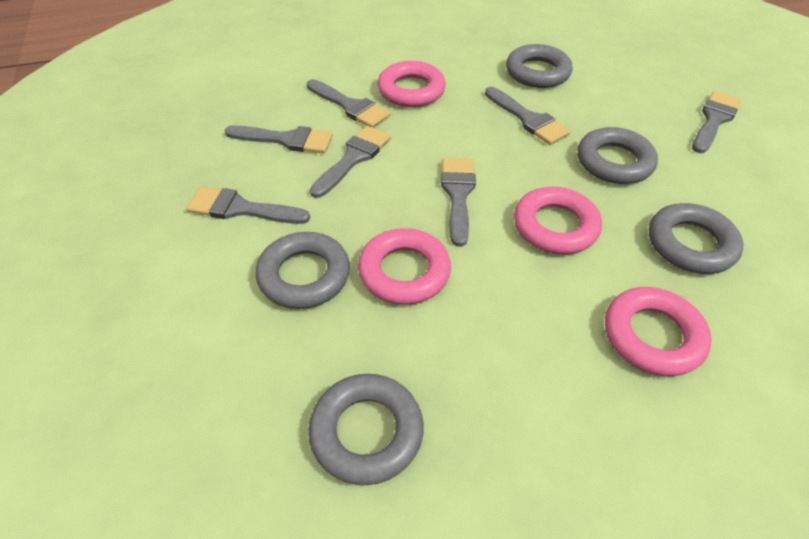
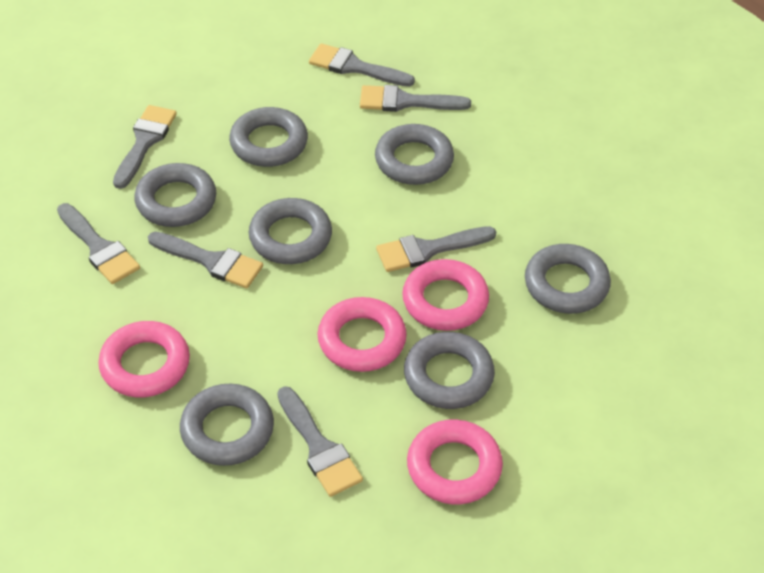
grey ring: [256,232,350,309] [308,374,424,485] [506,44,572,88] [578,127,658,184] [649,203,743,274] = 5 -> [134,163,216,227] [180,384,274,466] [229,107,308,167] [249,198,332,264] [375,124,454,185] [404,332,495,409] [525,244,611,314] = 7

